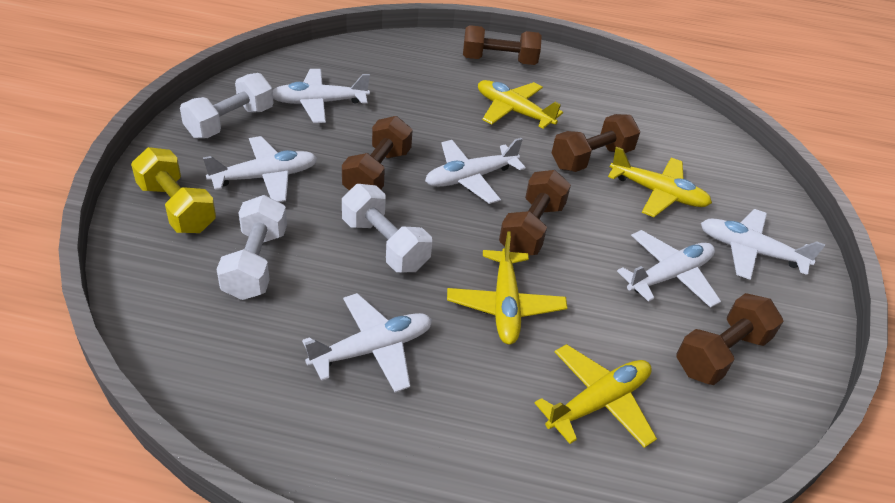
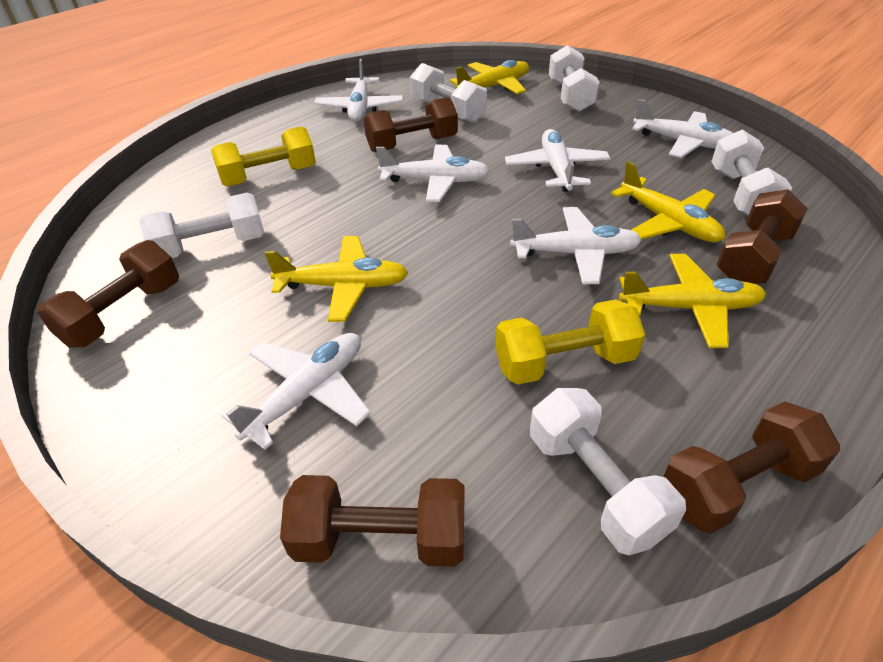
white dumbbell: [180,73,274,139] [216,195,287,300] [342,184,432,273] = 3 -> [139,193,264,258] [410,63,487,123] [530,388,686,555] [549,45,600,112] [711,129,792,216] = 5
yellow dumbbell: [131,147,216,233] = 1 -> [211,126,316,187] [495,299,645,385] = 2

